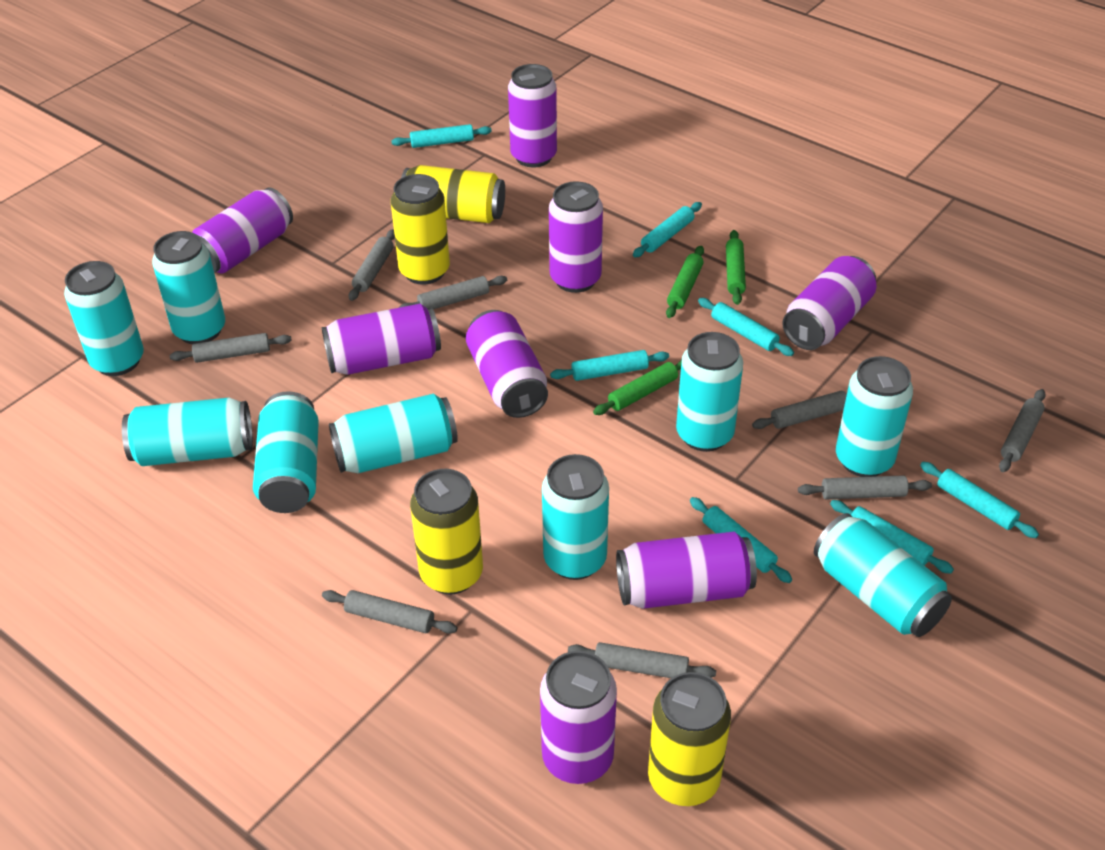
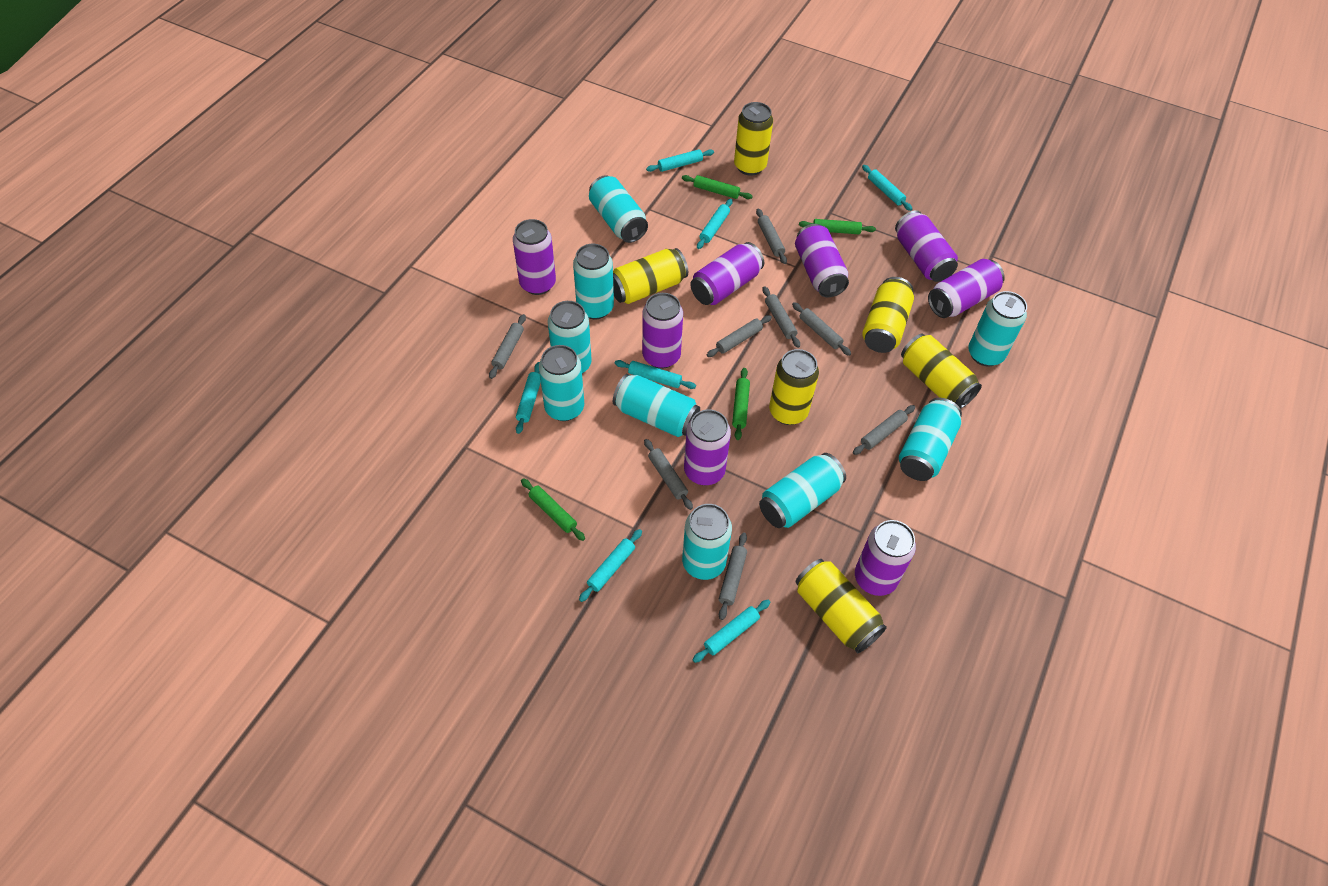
green rolling pin: [593,360,682,415] [666,246,704,318] [726,230,746,305] = 3 -> [521,478,585,541] [682,175,753,199] [732,368,750,440] [799,219,876,234] = 4
yellow can: [391,174,450,285] [401,165,505,223] [410,469,483,594] [648,672,731,806] = 4 -> [613,248,688,304] [734,102,773,176] [769,349,819,425] [795,559,887,653] [862,277,914,353] [901,334,982,409] = 6

